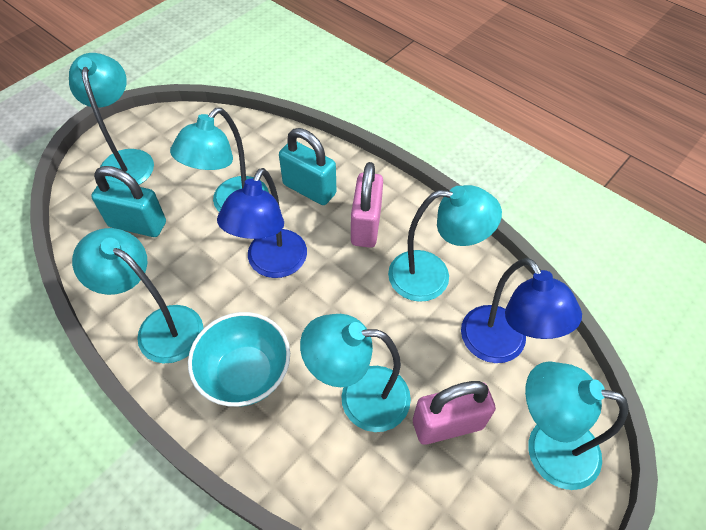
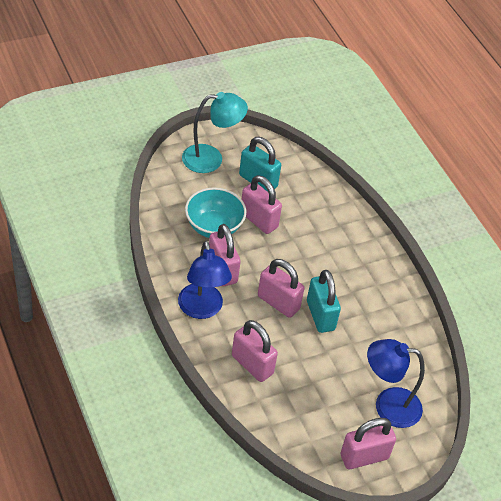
pink padlock: [351,162,383,248] [413,381,496,445] = 2 -> [209,224,241,286] [232,320,278,382] [242,175,282,234] [258,259,305,318] [340,418,396,469] = 5
turquoise lamp: [69,53,154,185] [72,228,204,363] [170,108,269,212] [300,314,411,432] [388,185,502,302] [525,361,629,490] = 6 -> [182,92,248,173] = 1

